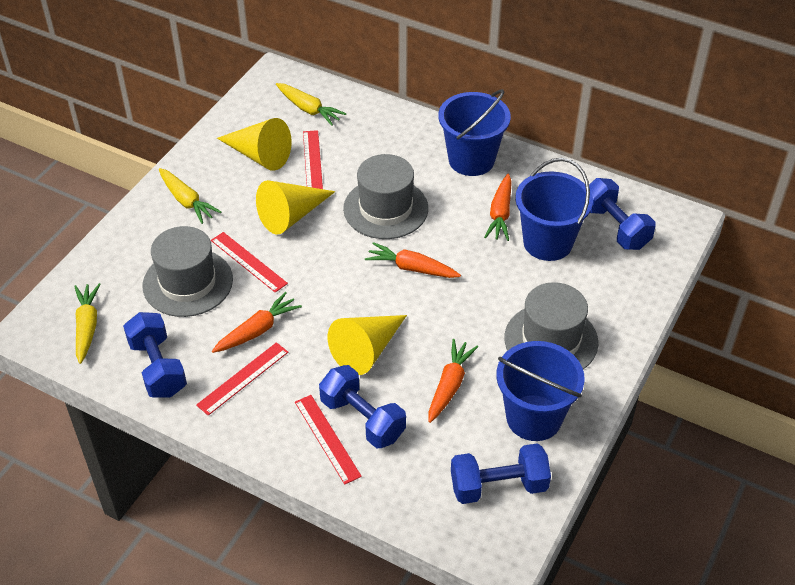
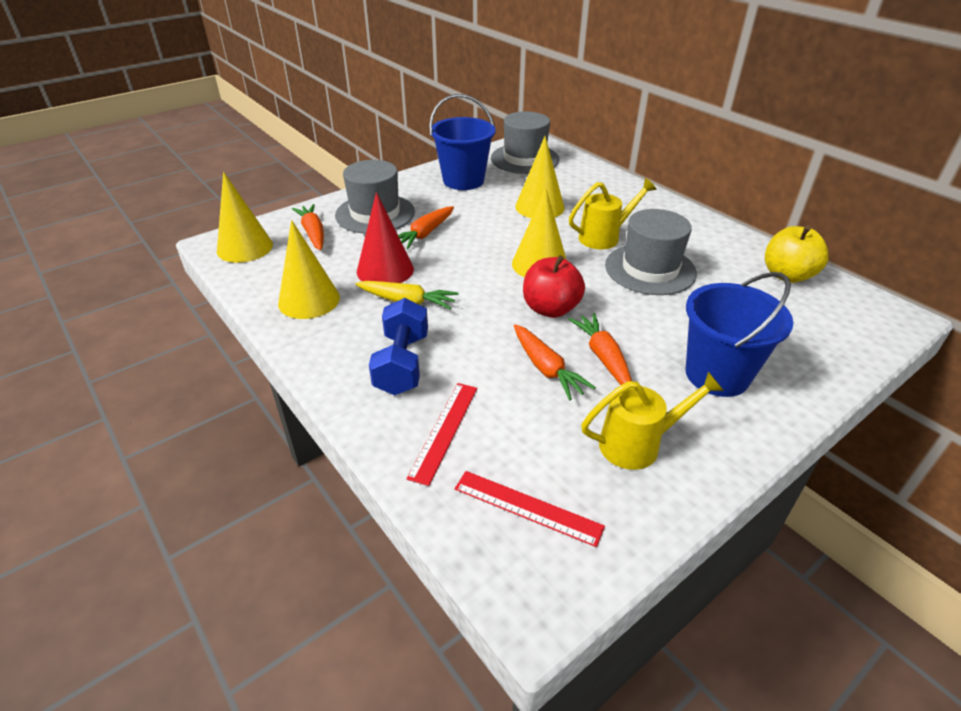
blue bucket: [438,89,511,176] [496,341,585,441] [515,158,593,261] = 3 -> [429,94,496,190] [686,272,794,397] = 2
blue dumbbell: [123,312,187,398] [319,365,406,449] [451,443,551,504] [589,178,656,250] = 4 -> [369,298,428,395] = 1
red apple: none = 0 -> [523,255,585,318] = 1
red cone: none = 0 -> [357,192,414,283] = 1
red ruler: [196,342,288,416] [211,232,288,293] [295,395,362,485] [303,130,323,189] = 4 -> [406,383,477,486] [455,471,605,547] = 2
yellow apple: none = 0 -> [765,225,829,283] = 1
yellow carrot: [74,283,101,364] [159,168,221,224] [276,83,346,126] = 3 -> [356,281,459,310] = 1
yellow cone: [217,118,292,171] [256,180,335,235] [328,315,407,375] = 3 -> [217,172,273,263] [278,220,340,319] [512,187,566,277] [515,136,565,218] = 4
yellow watering can: none = 0 -> [569,178,656,249] [581,371,724,470] = 2

